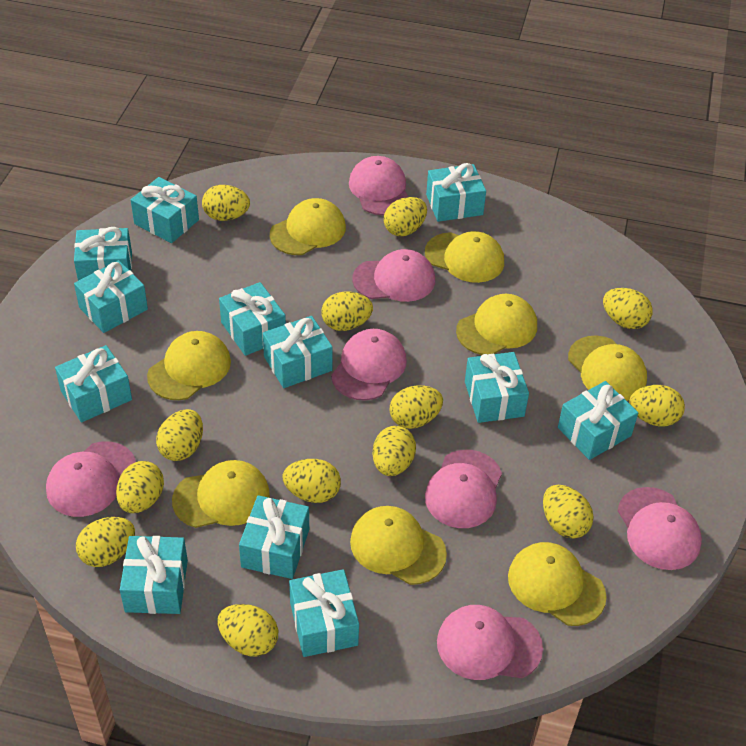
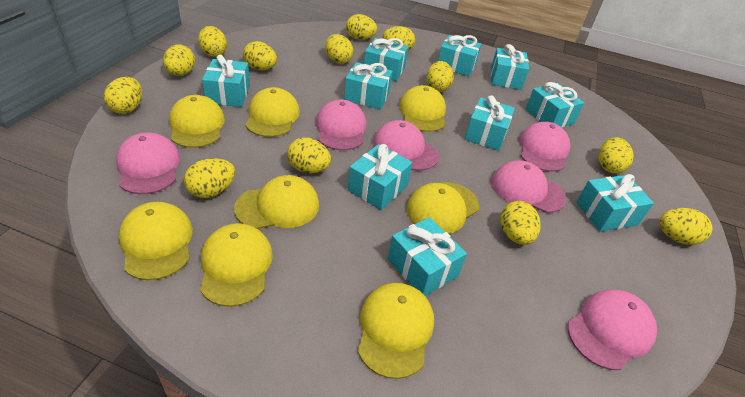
pink cap: [46,441,136,517] [331,329,407,401] [349,156,408,216] [352,249,435,302] [425,450,502,528] [437,605,543,680] [618,487,702,570] = 7 -> [116,133,180,194] [316,99,366,150] [373,120,439,171] [491,160,566,213] [519,122,570,172] [568,289,657,370] = 6
turquoise gift: [55,345,132,423] [74,227,132,281] [74,260,148,333] [120,536,188,614] [131,177,199,243] [219,282,286,356] [239,495,309,579] [263,316,333,388] [289,569,359,657] [426,163,486,222] [465,352,529,423] [558,381,638,460] = 12 -> [202,55,250,107] [344,62,393,110] [347,144,413,210] [364,38,408,81] [388,217,467,296] [438,35,481,77] [465,95,515,151] [491,44,529,90] [525,82,584,127] [576,174,654,232] = 10

